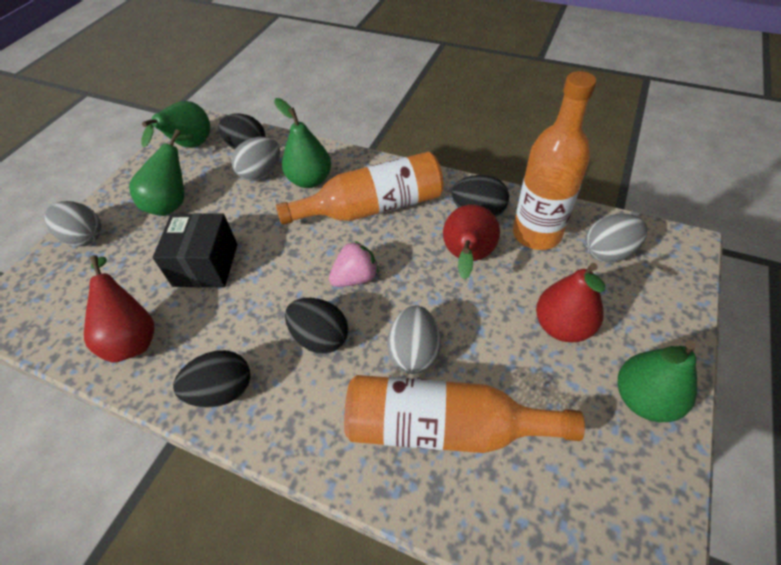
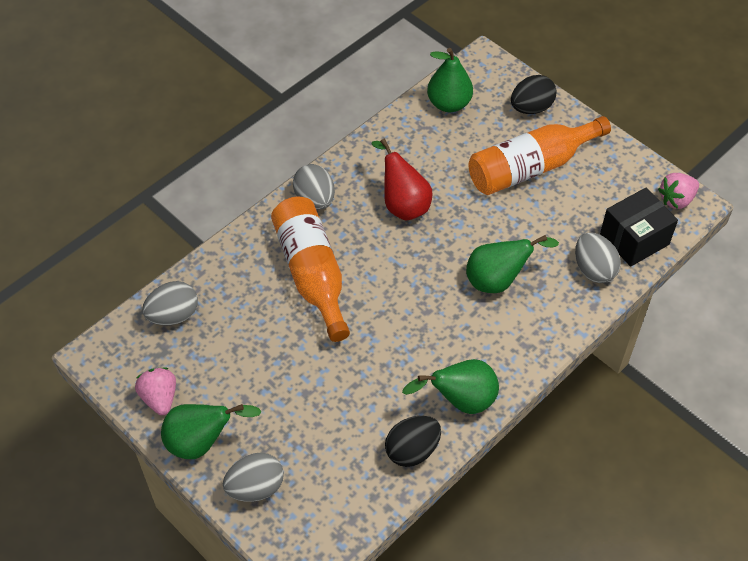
black egg: [173,350,250,408] [219,113,265,150] [285,298,348,354] [452,175,509,217] = 4 -> [385,416,441,467] [511,75,557,114] = 2
orange bottle: [276,152,444,225] [344,375,585,453] [513,71,597,250] = 3 -> [271,197,350,342] [469,116,611,195] = 2
pink strawberry: [329,241,379,287] = 1 -> [135,368,176,415] [658,173,699,209] = 2
red pear: [84,255,154,363] [443,204,500,280] [536,263,605,342] = 3 -> [371,139,433,221] = 1

